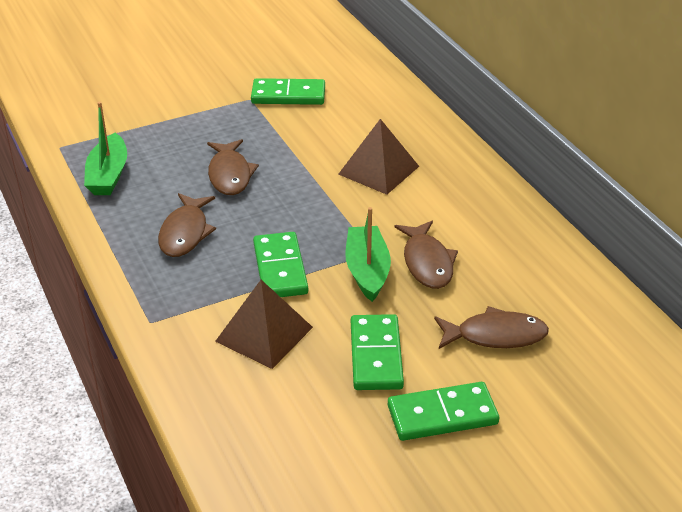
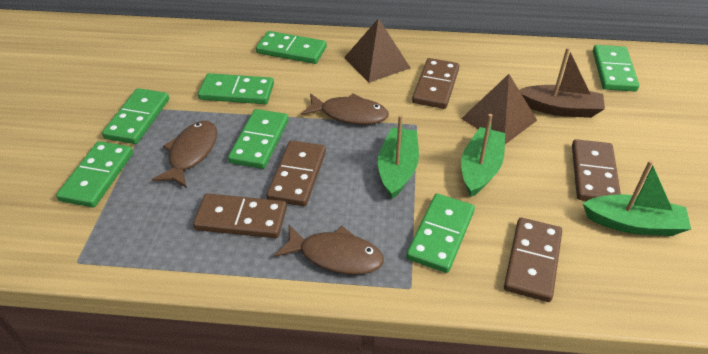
brown boat: none = 0 -> [519,47,605,118] = 1
brown domino: none = 0 -> [193,193,287,238] [266,140,326,206] [412,58,459,109] [504,218,562,302] [572,139,621,201] = 5
brown fish: [158,193,216,257] [207,139,259,195] [395,221,458,289] [434,306,549,349] = 4 -> [152,121,217,188] [274,225,384,274] [301,93,389,125] = 3
green boat: [84,102,127,195] [345,207,391,302] = 2 -> [378,115,419,199] [461,114,505,197] [583,160,691,236] = 3
green domino: [251,78,325,105] [253,232,308,297] [351,314,404,390] [388,382,499,441] = 4 -> [56,141,133,208] [102,88,169,144] [198,73,274,104] [228,109,289,169] [256,31,327,64] [406,194,475,273] [593,45,639,91] = 7

